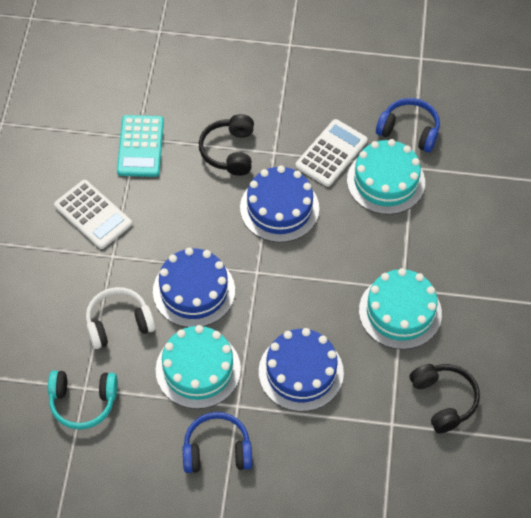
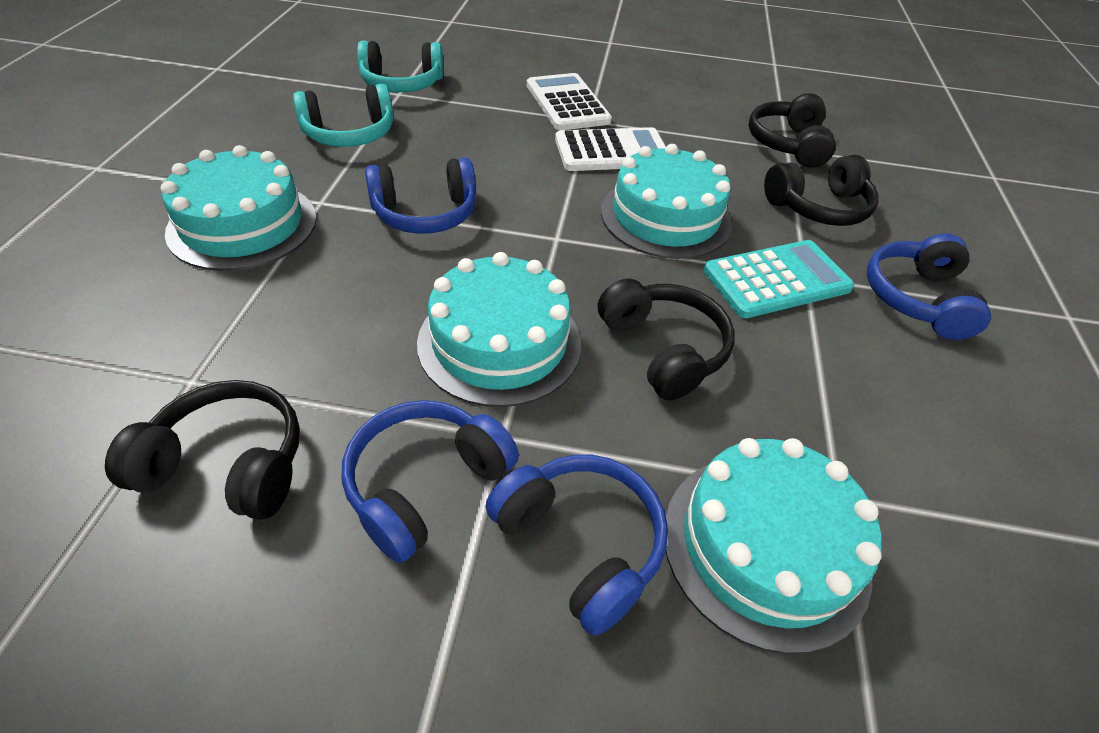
black headphones: [199,114,254,176] [410,364,480,433] = 2 -> [105,380,300,520] [598,278,735,400] [749,93,836,168] [764,155,879,226] = 4
blue cake: [153,248,235,328] [240,165,319,242] [259,328,344,412] = 3 -> none = 0
blue headphones: [183,412,252,473] [376,98,440,153] = 2 -> [342,400,519,563] [365,157,476,234] [485,455,668,636] [867,233,991,340] = 4
turquoise cake: [156,325,241,409] [347,139,425,215] [359,268,442,350] = 3 -> [161,145,317,271] [417,252,581,407] [601,144,732,259] [666,438,881,654] = 4
turquoise headphones: [48,370,118,430] = 1 -> [293,84,393,147] [357,40,443,92] = 2
white headphones: [86,287,155,349] = 1 -> none = 0

